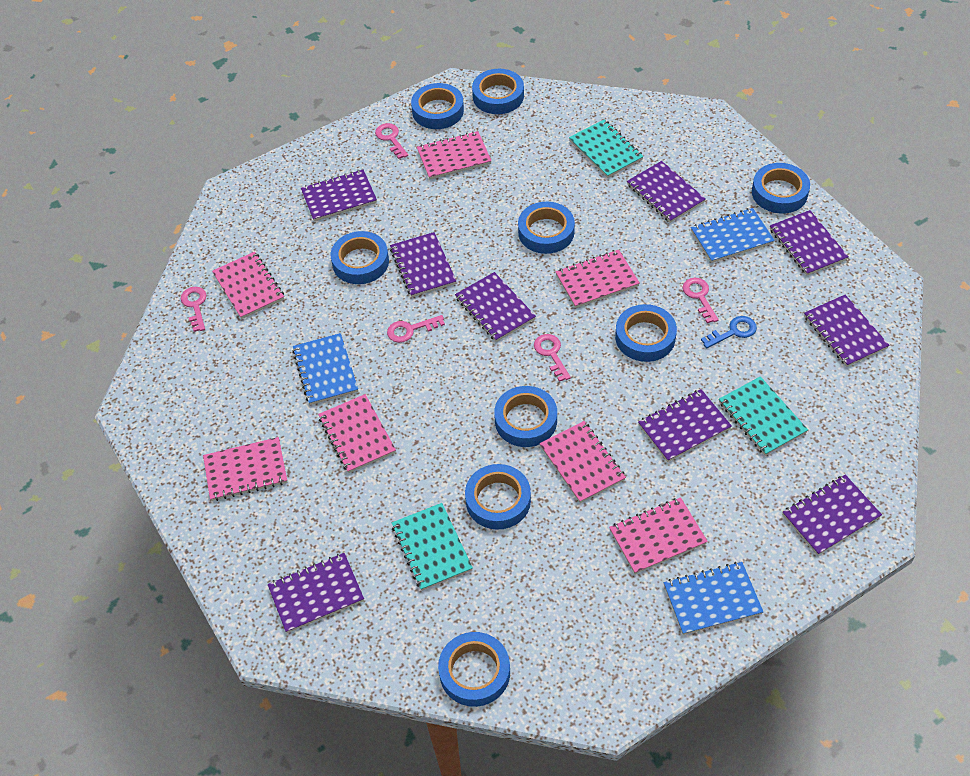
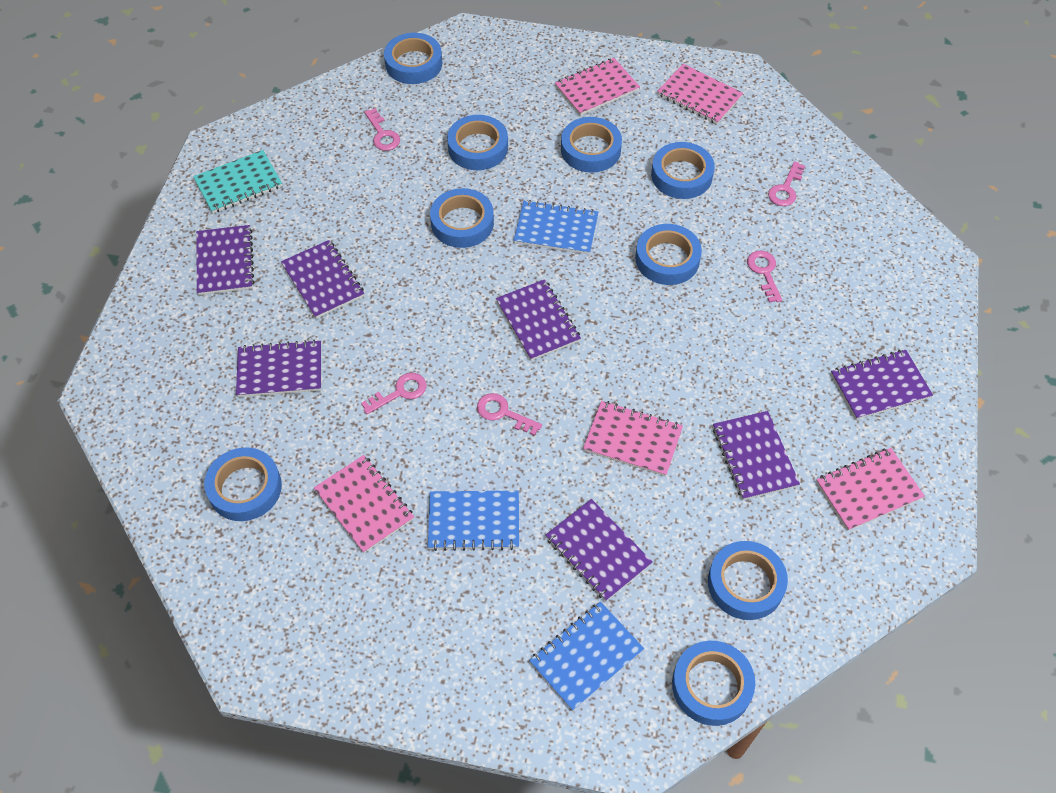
blue key: [701,316,757,348] = 1 -> none = 0
pink notebook: [203,437,287,501] [212,252,284,319] [318,394,396,473] [417,131,492,179] [539,421,626,503] [555,250,640,308] [609,497,708,574] = 7 -> [314,455,414,553] [555,58,640,116] [583,401,683,477] [657,64,743,124] [816,448,925,531] = 5
purple notebook: [268,553,364,633] [301,170,377,221] [390,232,456,297] [455,272,536,342] [627,161,706,223] [638,389,732,462] [770,210,849,275] [783,475,882,555] [804,295,889,367] = 9 -> [196,225,254,295] [236,340,321,397] [281,240,364,319] [496,279,581,361] [546,499,653,601] [713,411,800,500] [831,350,933,420] = 7
turquoise notebook: [392,503,473,591] [569,119,644,178] [719,376,808,456] = 3 -> [193,150,282,213] = 1

